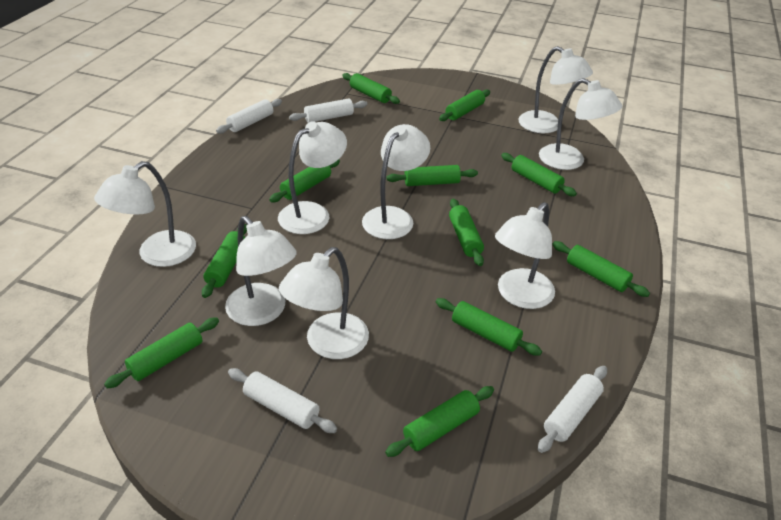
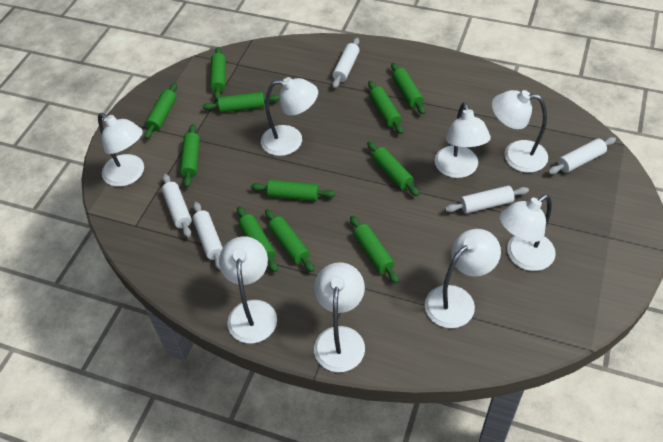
white rolling pin: [216,99,282,134] [228,368,337,433] [289,98,367,123] [538,366,607,453] = 4 -> [162,174,192,238] [193,202,223,270] [332,38,359,88] [445,186,529,214] [548,137,616,174] = 5

